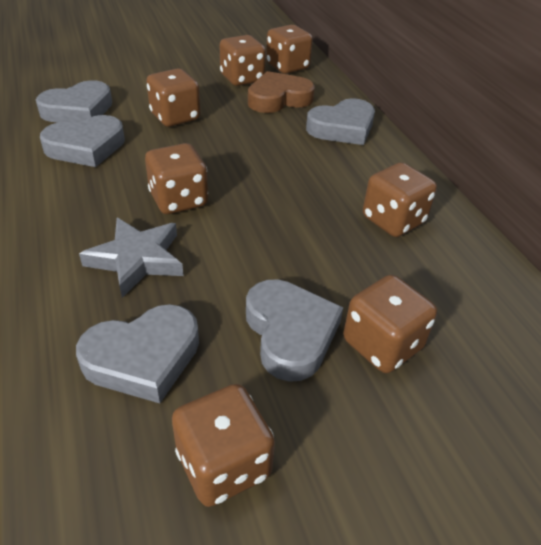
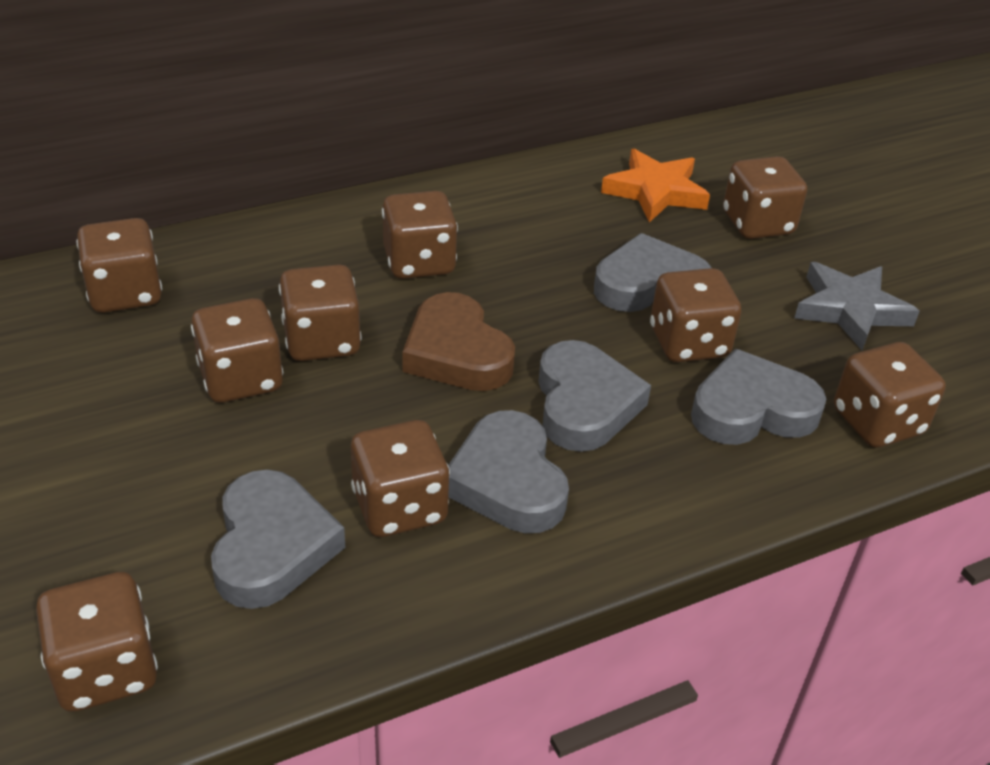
brown dice: [145,143,208,214] [146,68,200,127] [172,384,275,507] [220,35,266,86] [266,25,313,74] [343,275,437,373] [363,162,437,237] = 7 -> [36,572,158,712] [76,218,162,313] [191,298,283,403] [279,264,361,361] [351,420,450,537] [382,191,458,279] [650,268,741,362] [723,156,807,239] [834,342,946,448] = 9
orange star: none = 0 -> [601,149,710,222] = 1

